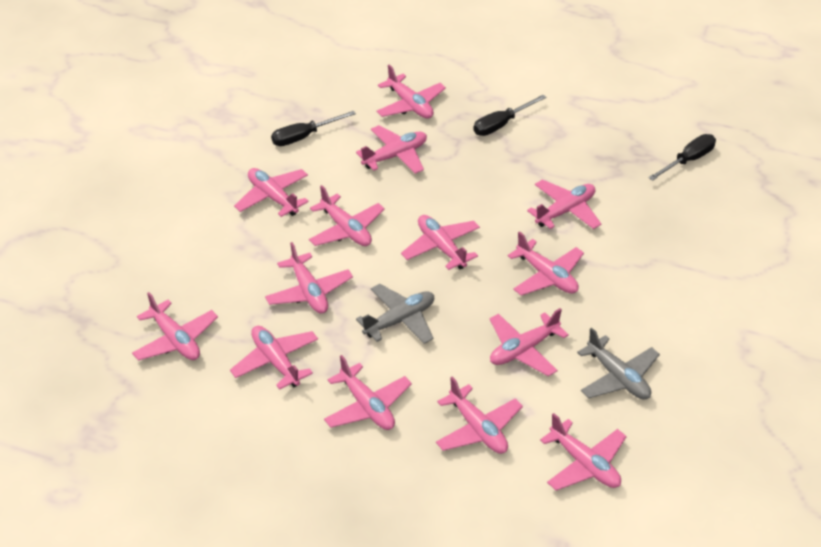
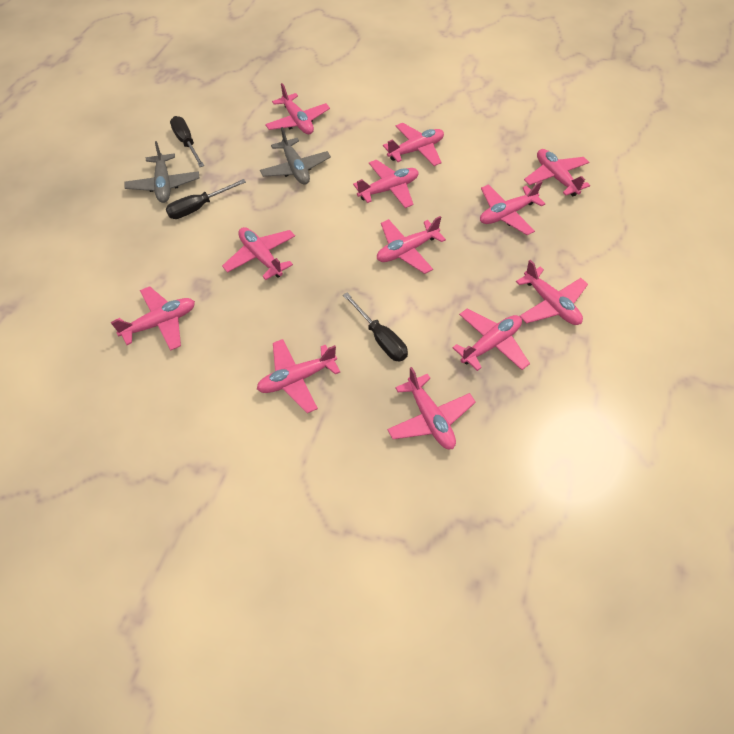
pink plane: [132,292,218,361] [230,326,318,390] [234,168,309,217] [265,242,353,314] [309,185,385,246] [324,355,412,430] [356,125,427,174] [376,64,446,119] [401,215,480,270] [436,377,523,454] [490,308,569,376] [508,231,584,296] [527,179,601,229] [540,413,627,491] = 14 -> [111,286,195,351] [222,227,295,280] [257,339,340,413] [265,83,330,134] [353,160,419,208] [377,216,446,274] [383,123,444,166] [387,367,476,449] [452,309,530,371] [480,181,545,235] [516,260,588,325] [524,149,590,196] = 12

